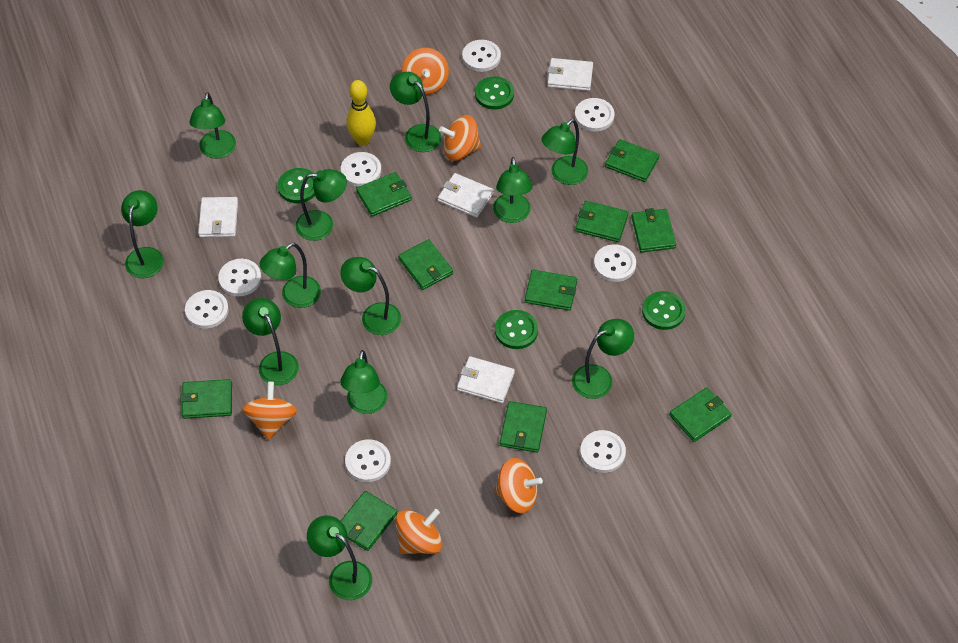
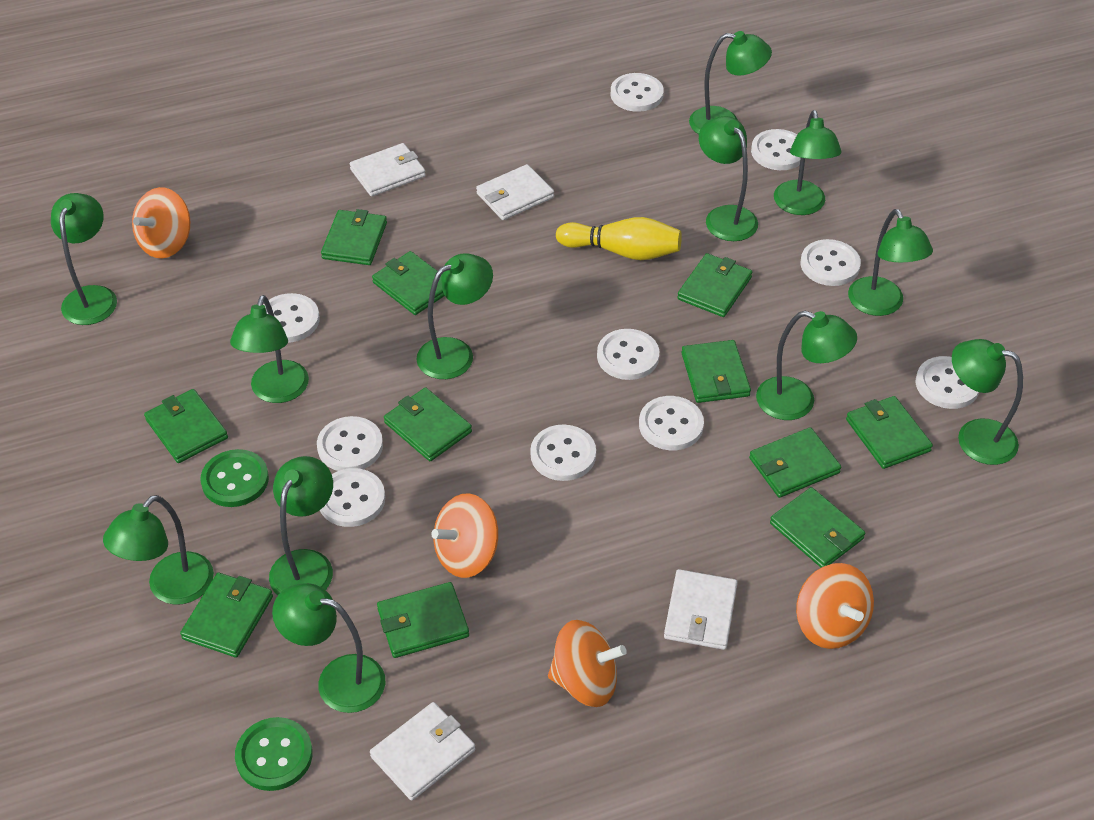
green button: [278,168,315,203] [475,76,514,109] [495,310,538,349] [642,291,686,330] = 4 -> [201,449,269,507] [235,717,313,791] = 2
green wallet: [180,379,232,419] [341,491,398,551] [356,172,412,216] [398,239,453,290] [500,401,547,452] [525,270,577,311] [575,201,629,242] [605,139,659,182] [631,208,676,252] [669,387,732,442] = 10 -> [144,389,228,463] [180,573,273,658] [321,209,387,265] [372,251,445,315] [377,582,469,658] [384,387,472,461] [677,253,752,317] [681,340,751,403] [749,427,841,498] [770,487,865,568] [846,396,933,469] = 11
orange spinning top: [242,381,297,440] [396,509,442,554] [402,48,449,95] [439,115,481,161] [494,458,543,513] = 5 -> [132,187,190,258] [431,493,498,578] [548,620,627,707] [796,563,874,649] = 4
white button: [185,290,229,329] [218,259,261,296] [341,152,381,187] [345,439,391,482] [462,40,501,72] [575,98,614,131] [580,430,626,473] [594,244,636,282] = 8 -> [263,293,320,343] [317,416,383,471] [320,468,385,527] [530,425,596,481] [597,329,659,380] [610,73,664,112] [639,396,704,450] [751,129,801,170] [801,239,861,286] [916,356,979,409] = 10

